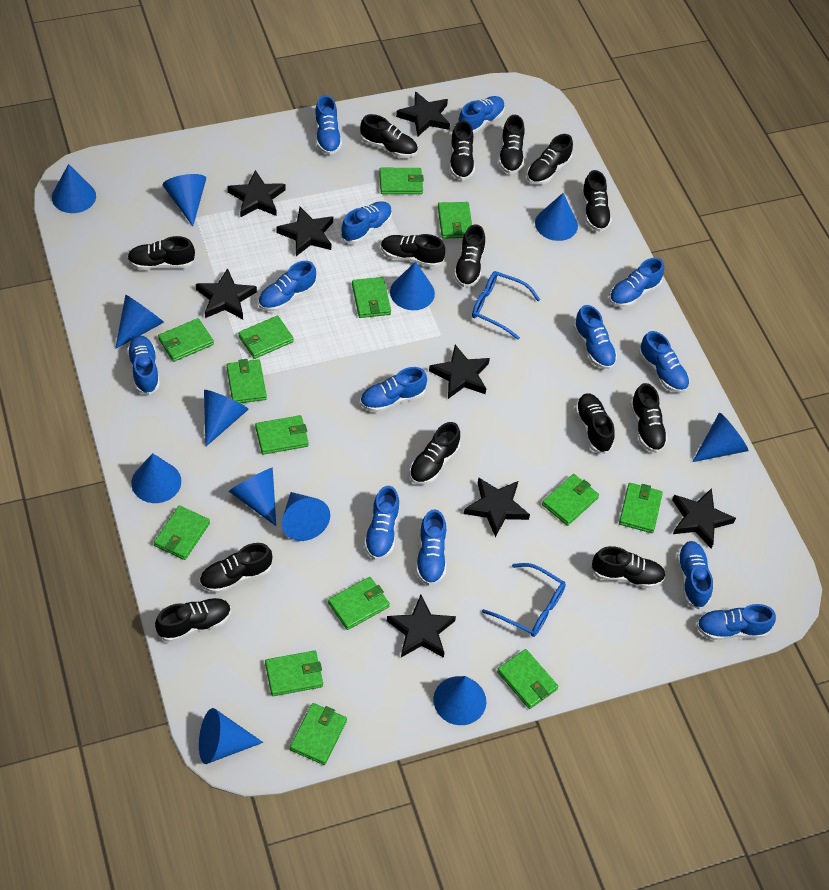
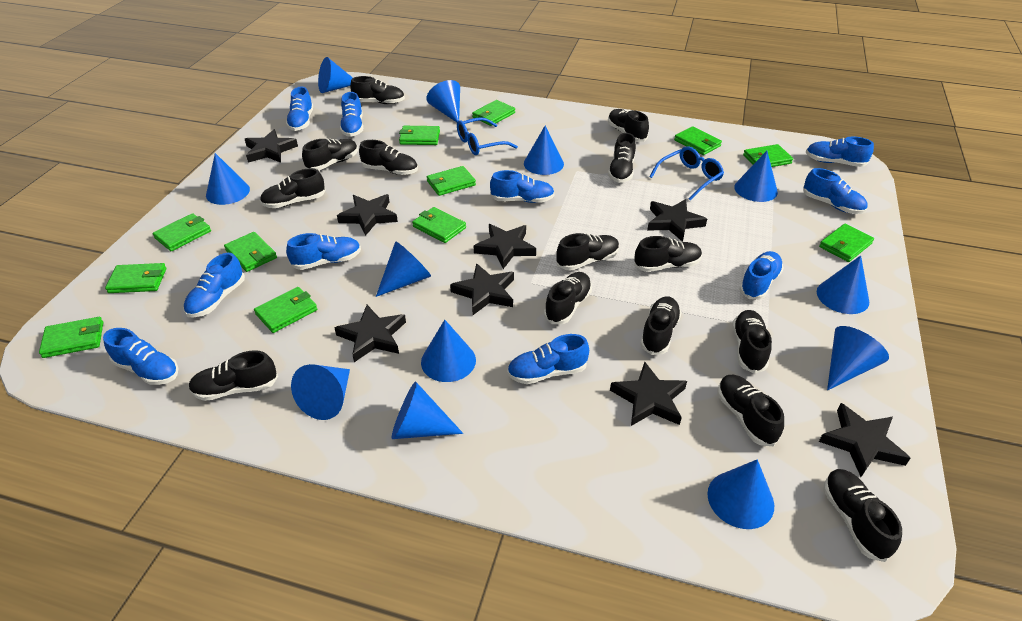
blue shoe: [127,336,160,395] [258,261,316,311] [315,95,342,155] [341,201,392,244] [360,367,427,412] [364,486,400,560] [416,509,446,585] [458,96,505,134] [573,305,617,369] [609,258,664,307] [639,331,690,393] [677,541,713,609] [696,604,776,640] = 13 -> [103,328,179,385] [184,253,245,318] [286,87,313,131] [286,233,361,270] [340,92,363,137] [490,170,555,203] [507,334,589,384] [739,251,784,300] [803,168,868,214] [806,137,874,167] = 10
green wallet: [154,505,210,560] [158,318,214,362] [226,359,267,403] [238,316,294,359] [255,415,309,455] [265,651,323,696] [290,703,347,765] [328,577,390,630] [352,277,391,318] [379,168,424,194] [438,202,472,239] [497,649,558,709] [542,474,599,526] [619,483,663,533] = 14 -> [39,317,103,358] [105,263,166,293] [153,213,211,251] [224,232,277,272] [254,287,317,333] [399,126,440,145] [412,207,466,243] [427,166,476,196] [472,100,515,126] [674,126,722,155] [743,144,793,167] [819,224,874,262] = 12

